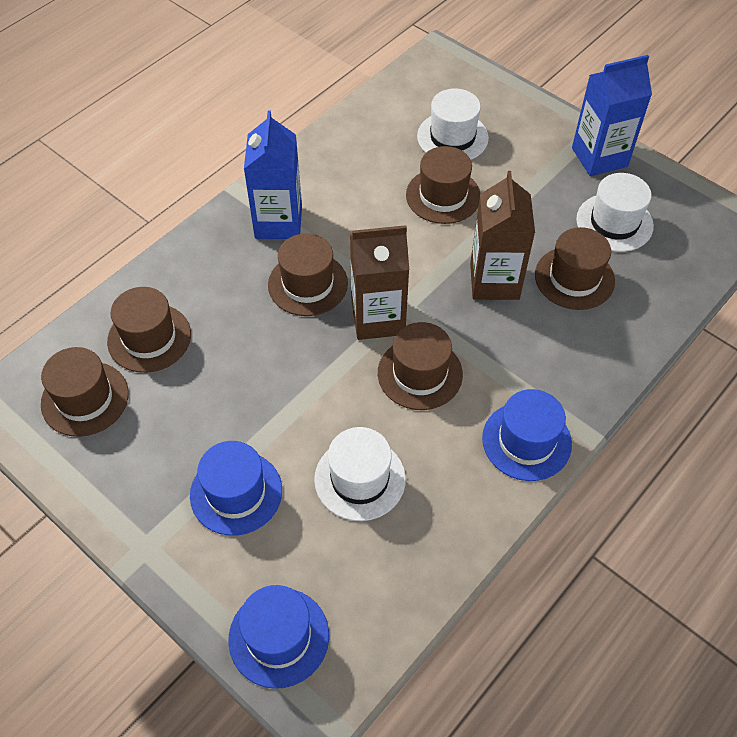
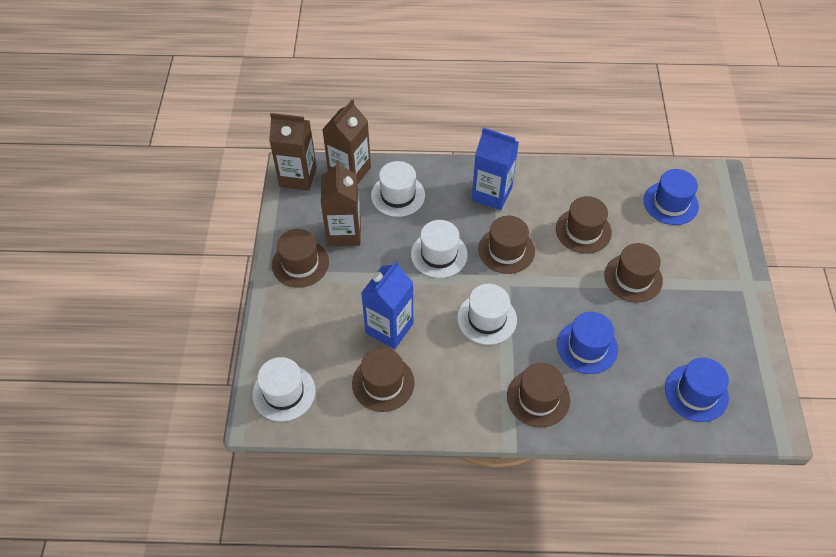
brown carton: [350,225,409,340] [470,171,535,300] = 2 -> [269,113,317,191] [321,160,361,246] [322,99,371,185] = 3
white hat: [314,427,406,521] [417,88,489,160] [576,173,654,252] = 3 -> [252,357,315,422] [371,161,425,217] [411,220,468,278] [457,284,517,345] = 4

